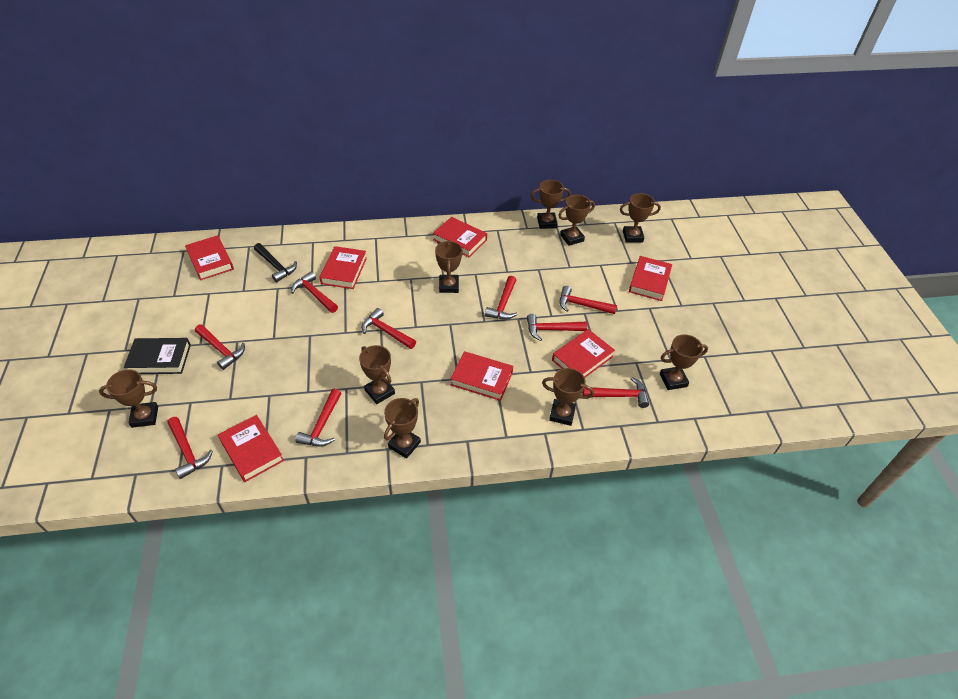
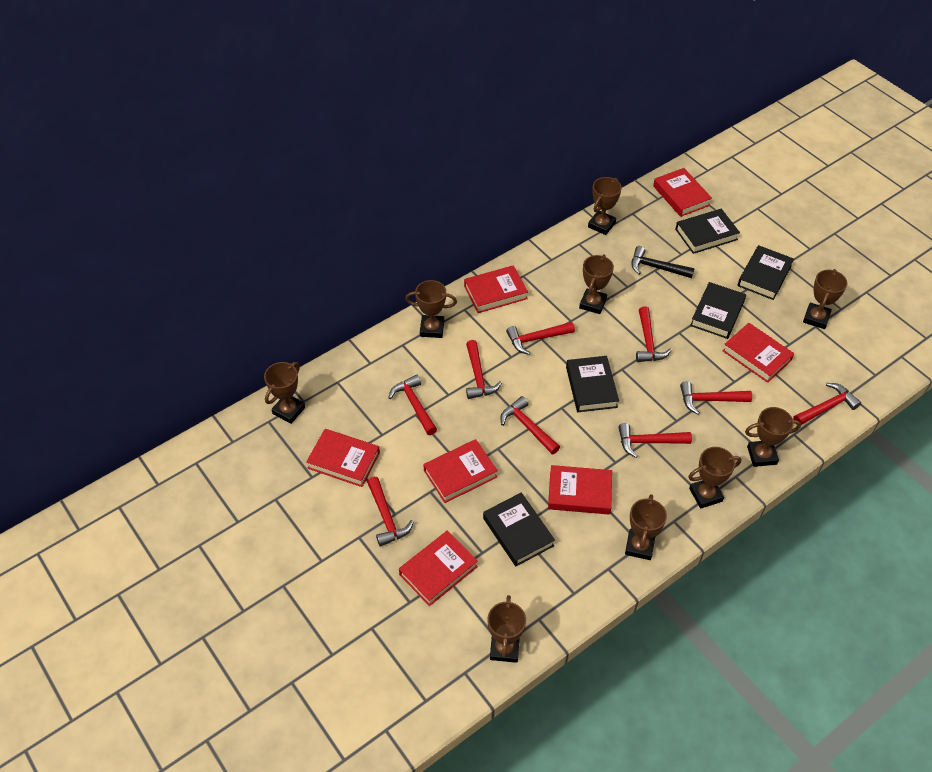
black book: [124,338,191,374] = 1 -> [483,493,555,566] [566,356,619,412] [675,209,740,254] [690,282,746,339] [738,245,794,300] = 5

